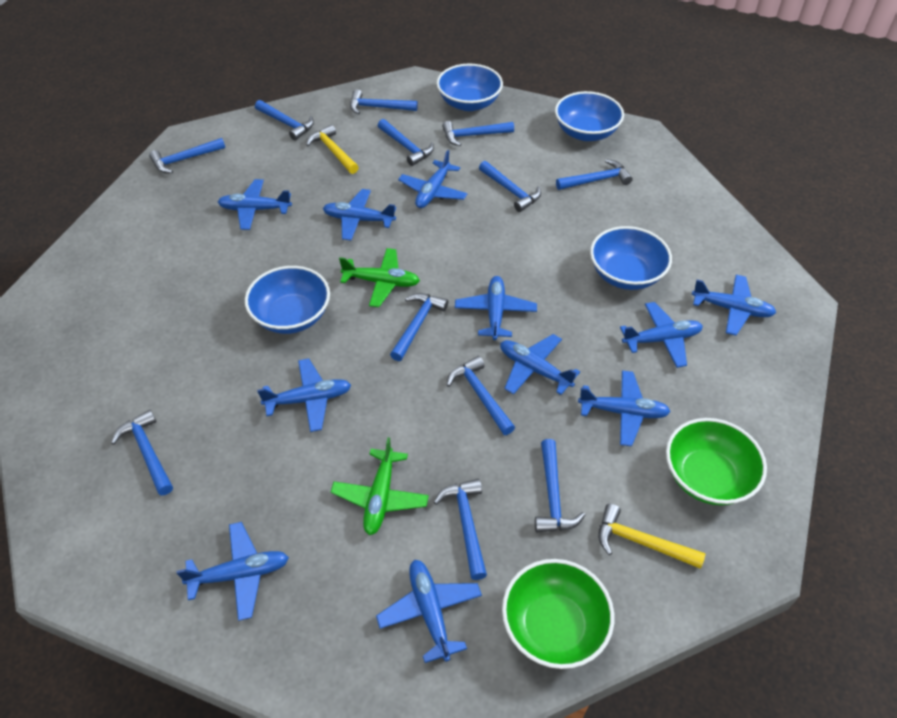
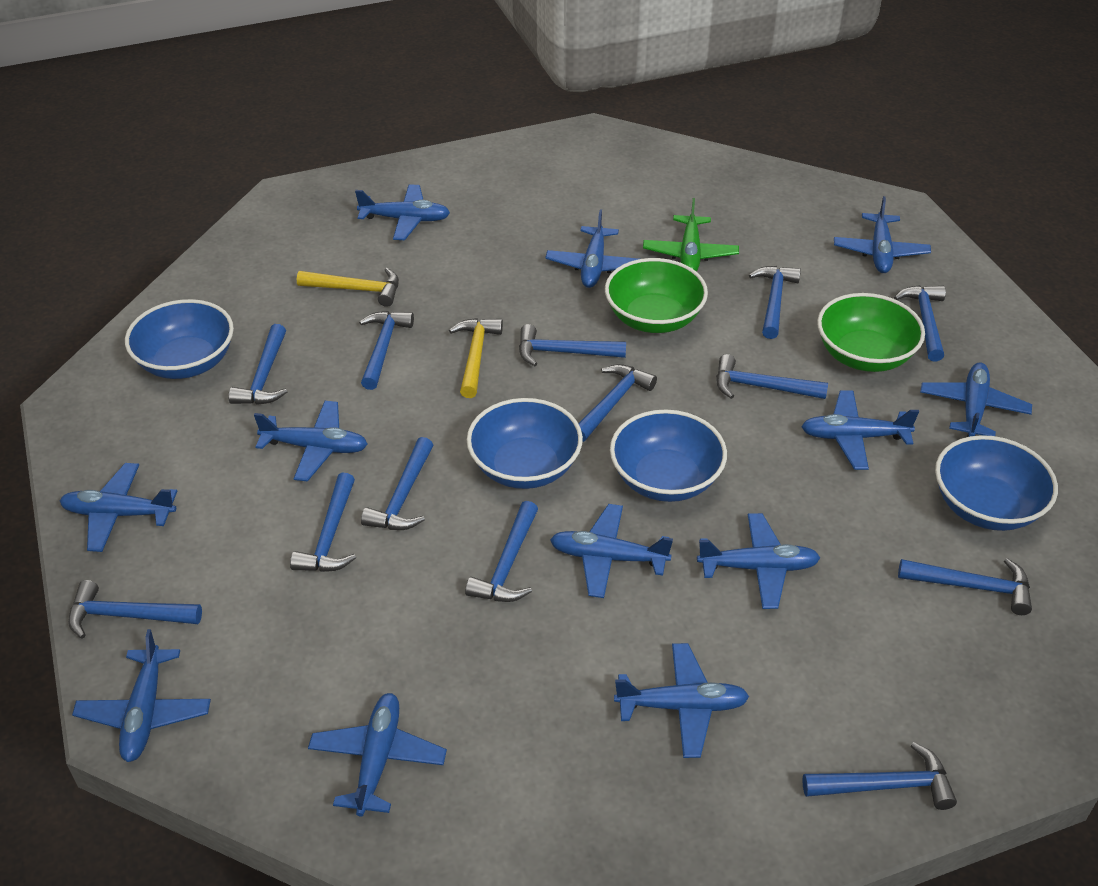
blue hammer: [111,410,173,495] [149,138,225,173] [255,100,314,141] [350,89,418,115] [378,119,434,166] [390,293,448,361] [434,479,487,580] [442,121,514,146] [447,356,515,435] [479,161,541,212] [535,439,585,532] [556,159,633,190] = 12 -> [68,580,202,639] [228,324,287,405] [290,472,356,572] [359,311,414,390] [361,437,433,530] [465,501,538,602] [519,324,626,366] [578,364,657,442] [716,354,828,399] [749,266,801,339] [802,742,957,810] [894,285,946,362] [898,558,1032,615] = 13
blue plane: [176,522,289,621] [218,179,292,230] [257,358,351,432] [323,189,396,240] [376,560,482,663] [398,150,468,208] [455,276,537,340] [500,334,580,395] [578,370,671,446] [620,302,703,368] [692,275,776,336] = 11 -> [60,463,177,552] [72,629,211,762] [254,401,368,482] [308,693,447,817] [355,184,450,240] [545,209,638,288] [550,504,673,598] [614,643,749,758] [697,513,820,609] [801,390,919,470] [834,196,931,273] [920,363,1032,437] = 12
green plane: [331,437,429,535] [339,248,420,307] = 2 -> [643,198,739,272] = 1

